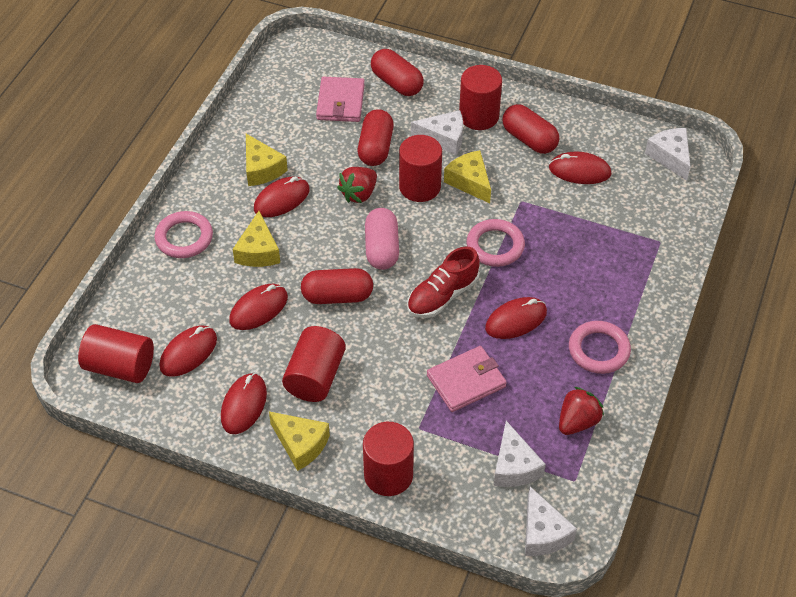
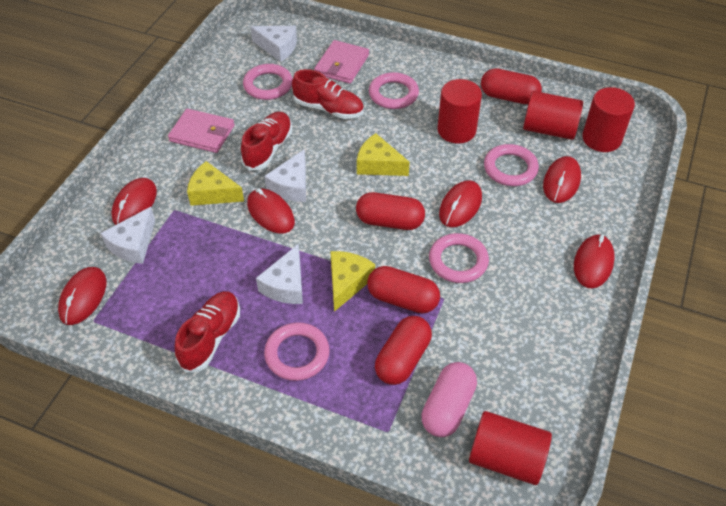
pink ring: [154,211,213,258] [467,219,525,267] [569,321,631,374] = 3 -> [243,64,293,100] [264,322,330,381] [369,72,419,109] [429,233,489,283] [484,144,539,186] = 5
red cylinder: [78,324,154,383] [282,326,346,402] [363,422,414,496] [399,135,442,202] [459,65,502,130] = 5 -> [438,79,482,144] [469,411,552,485] [523,91,583,140] [582,87,635,152] = 4
red shoe: [407,246,480,318] = 1 -> [175,291,240,373] [241,112,292,171] [292,69,364,119] = 3
red strawberry: [337,167,377,203] [559,387,604,435] = 2 -> none = 0
yellow cheese: [233,211,280,267] [246,134,288,186] [269,412,330,471] [444,150,491,203] = 4 -> [187,161,244,206] [330,251,375,312] [357,133,410,176] = 3

